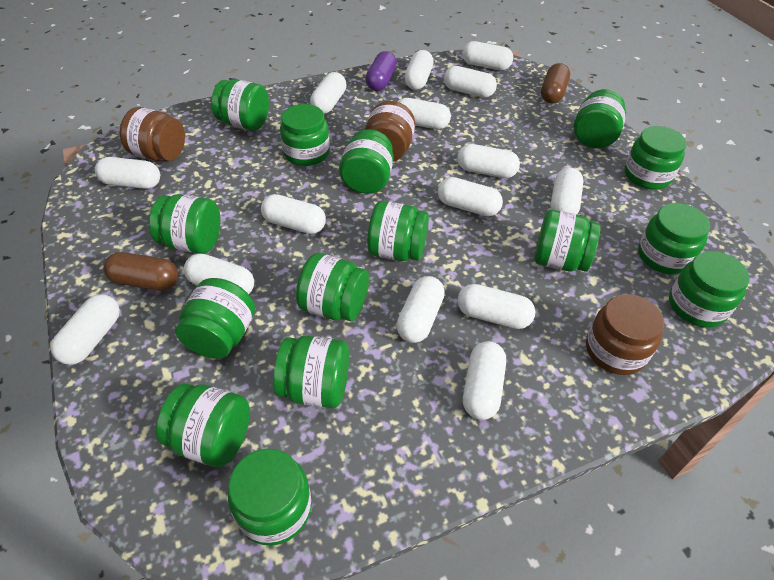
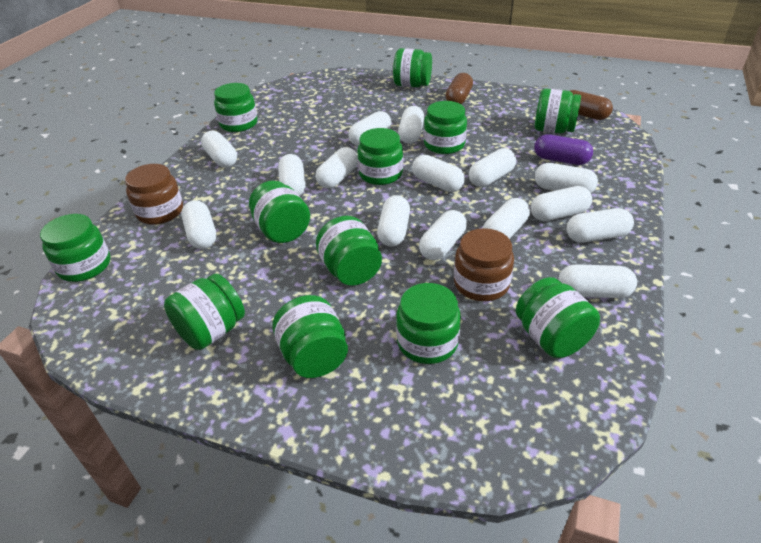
brown jar: [120,107,185,161] [365,101,415,162] [586,294,664,375] = 3 -> [125,164,183,225] [454,228,514,301] = 2
green jar: [149,194,220,254] [156,384,250,467] [176,278,255,359] [211,79,269,131] [228,449,312,546] [273,336,349,408] [280,104,330,166] [296,253,369,321] [339,129,393,194] [367,201,429,261] [534,210,601,272] [573,89,626,148] [624,126,687,189] [638,203,710,274] [669,251,749,327] = 15 -> [40,214,111,282] [164,274,245,350] [214,83,258,132] [249,180,310,243] [272,295,348,378] [316,216,382,286] [357,128,403,185] [393,48,432,87] [396,283,461,364] [424,101,467,154] [516,277,600,358] [535,89,581,133] = 12

